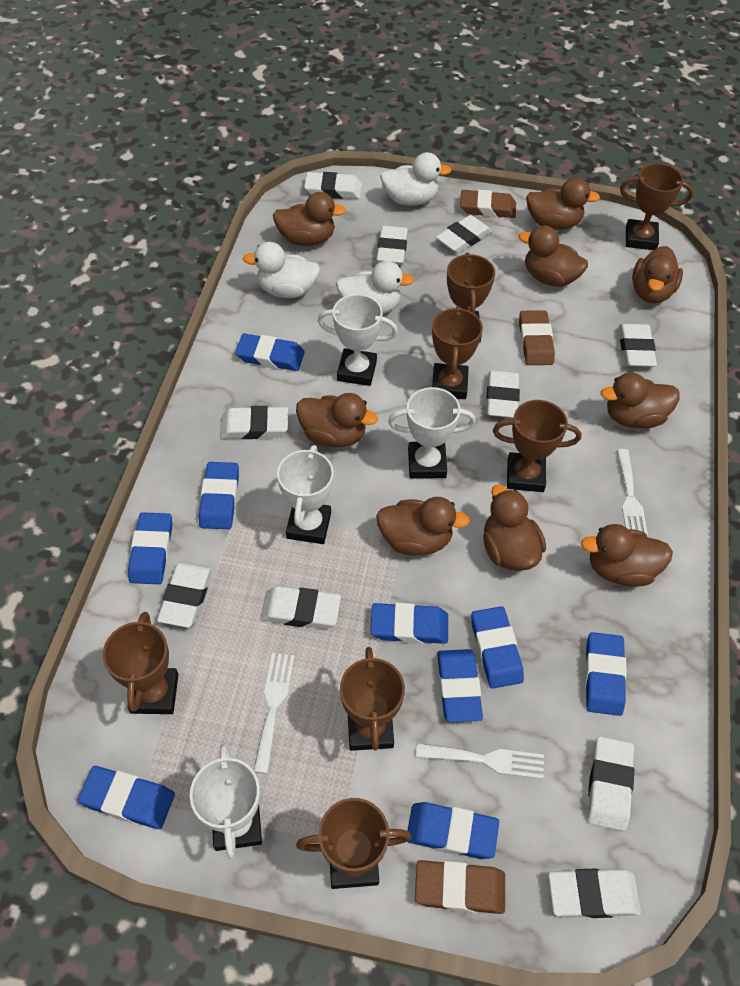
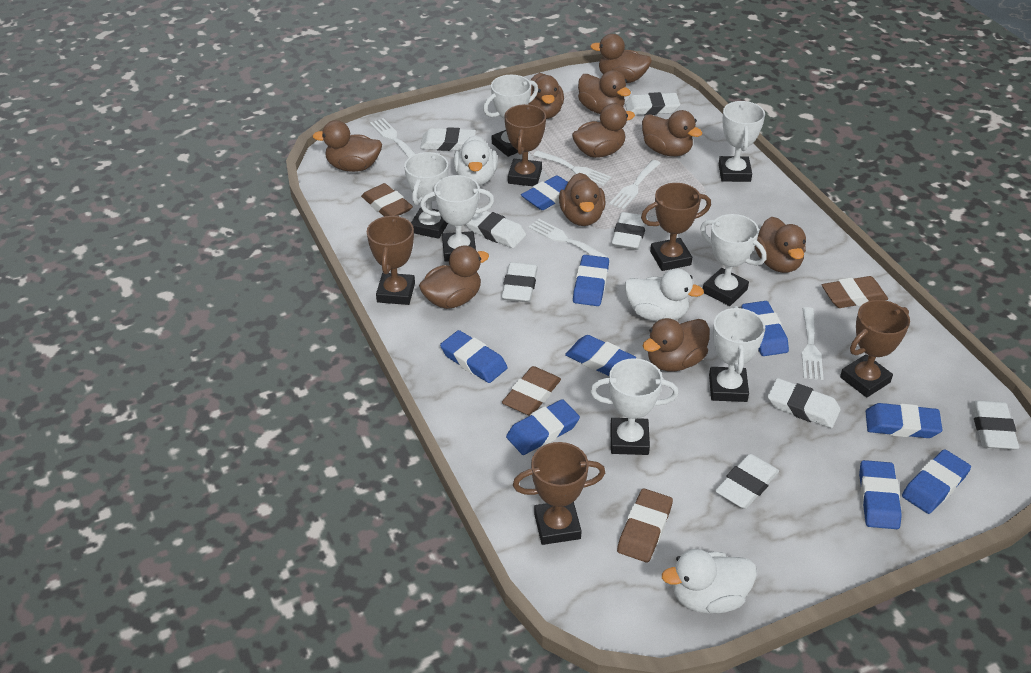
brown duck: [273,192,346,246] [296,393,378,447] [376,497,470,556] [483,485,546,571] [519,226,588,287] [526,177,600,230] [581,524,673,587] [601,372,680,428] [632,246,683,303] = 9 -> [312,120,382,172] [419,245,489,309] [528,73,564,119] [559,173,606,226] [572,103,635,158] [578,70,631,114] [590,34,652,83] [642,110,702,156] [643,318,710,371] [755,217,806,273] = 10
brown eraser: [415,860,505,914] [460,190,516,218] [519,310,555,365] = 3 -> [361,183,413,217] [502,366,561,416] [617,489,673,562] [822,276,888,308] = 4
brown trophy: [102,612,178,714] [296,798,411,889] [340,647,405,751] [432,306,483,399] [447,252,495,343] [493,400,581,492] [620,163,694,250] = 7 -> [367,215,415,305] [504,104,546,186] [513,442,605,545] [641,183,711,271] [840,300,910,398] = 5
white eraser: [157,561,213,628] [220,406,288,439] [260,586,341,629] [304,172,362,199] [376,226,408,265] [436,215,492,254] [487,370,520,418] [548,869,641,918] [588,736,634,831] [619,324,657,367] = 10 -> [420,127,476,151] [466,208,526,248] [501,262,538,302] [611,212,648,250] [625,92,680,115] [715,454,779,509] [768,378,841,428] [971,401,1019,449] = 8
white fork: [253,653,295,774] [416,743,544,779] [617,449,648,537] = 3 -> [370,118,415,158] [528,219,608,258] [533,150,611,186] [609,160,660,210] [802,307,824,380] = 5
white trophy: [190,744,262,859] [277,445,334,544] [318,294,398,386] [388,387,476,478] = 4 -> [404,152,448,239] [420,175,494,262] [483,75,538,157] [590,358,679,455] [700,214,766,306] [709,306,765,402] [719,101,765,182] = 7

